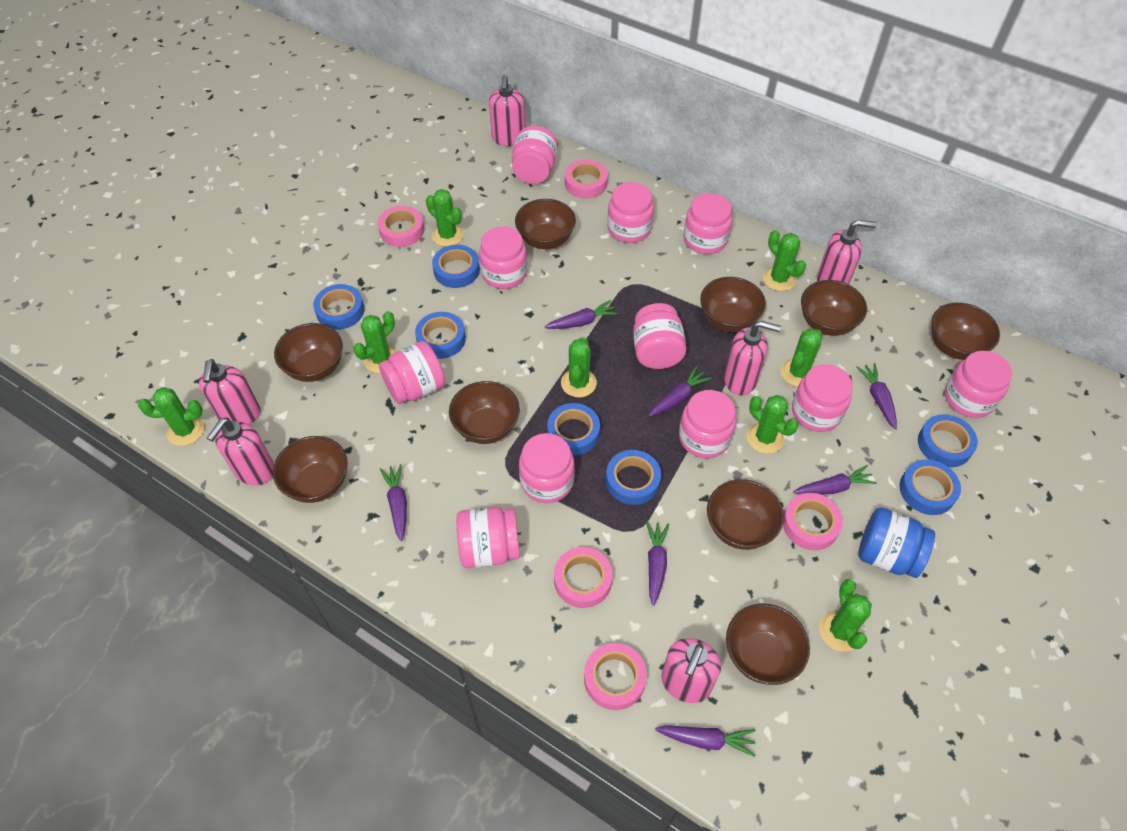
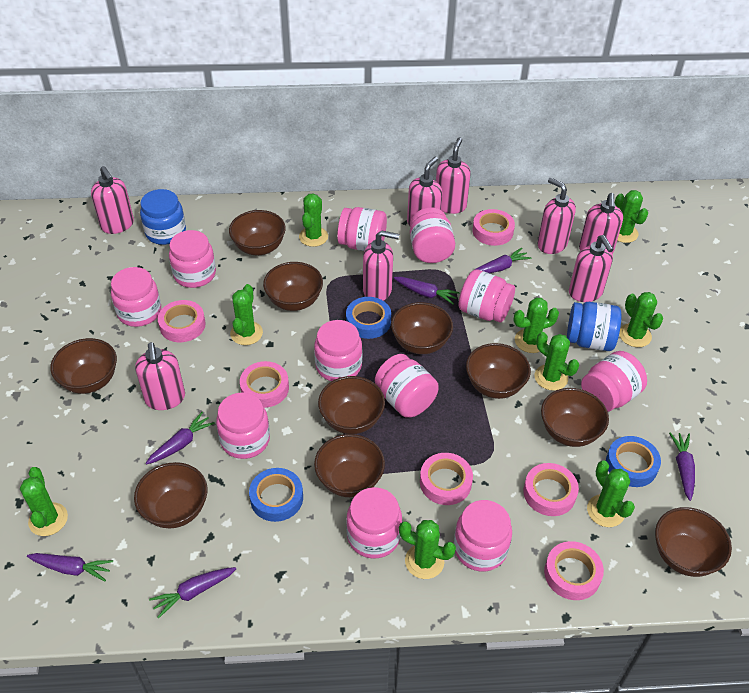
blue jar: [858,507,935,578] = 1 -> [140,189,186,245] [567,302,621,351] = 2
blue tape: [313,284,364,330] [415,312,466,359] [432,245,480,288] [547,403,600,455] [606,450,661,505] [899,459,961,515] [918,414,978,467] = 7 -> [249,468,303,522] [346,297,391,339] [606,436,661,487] = 3
brown bowl: [273,436,348,503] [274,323,343,382] [449,381,520,444] [515,199,576,249] [700,277,766,332] [707,479,784,550] [726,604,810,685] [801,280,867,336] [931,303,1000,360] = 9 -> [50,338,117,394] [134,462,208,528] [229,210,286,255] [263,262,323,311] [314,434,385,497] [318,376,385,434] [391,302,453,354] [466,343,531,399] [541,388,609,447] [655,507,732,577] = 10
green cactus: [138,387,204,446] [353,311,397,373] [426,189,464,247] [561,337,597,397] [747,395,799,454] [763,230,806,291] [781,328,822,387] [819,579,872,652] = 8 -> [20,467,68,536] [230,284,263,345] [299,193,328,247] [399,520,456,579] [513,297,559,353] [535,332,579,391] [587,460,635,527] [615,190,648,243] [619,292,663,347] = 9
pink soap dispenser: [199,359,260,425] [207,418,274,485] [489,75,525,146] [661,638,721,703] [724,321,781,396] [817,220,877,284] = 6 -> [91,166,134,234] [135,342,185,410] [363,230,399,301] [407,157,443,227] [436,137,471,214] [537,178,576,254] [569,235,614,302] [579,193,623,254] = 8
pink tape: [378,206,424,247] [554,547,613,608] [565,160,608,198] [584,643,647,710] [783,493,843,550] = 5 -> [158,300,206,342] [240,361,289,408] [420,453,473,505] [472,209,515,246] [523,463,579,516] [544,541,604,600] = 6
purple carrot: [380,464,407,541] [545,300,618,329] [646,522,669,606] [648,366,711,417] [655,725,756,757] [793,465,877,495] [856,363,897,429] = 7 -> [27,553,113,581] [146,412,215,465] [149,567,236,619] [394,277,460,305] [476,248,531,273] [669,433,695,501] = 6

